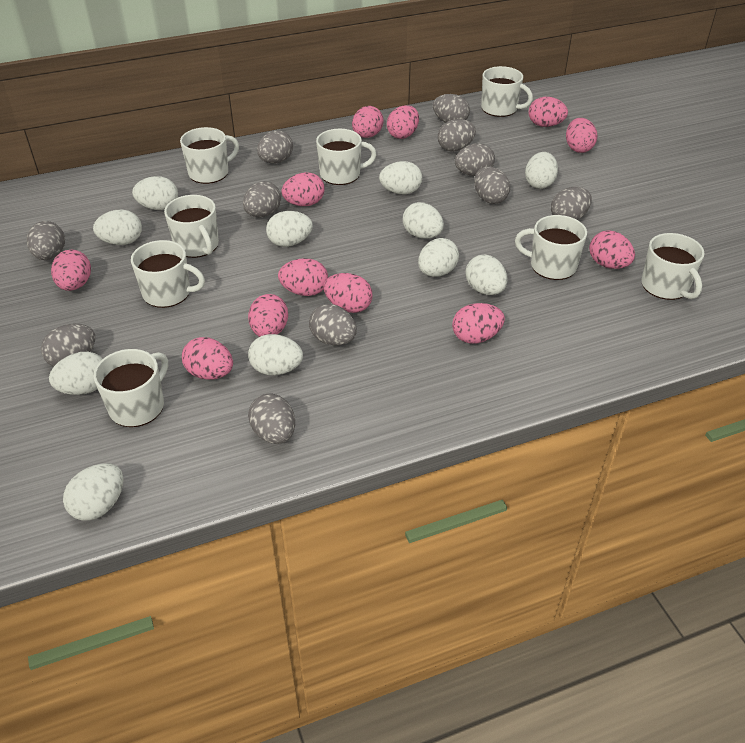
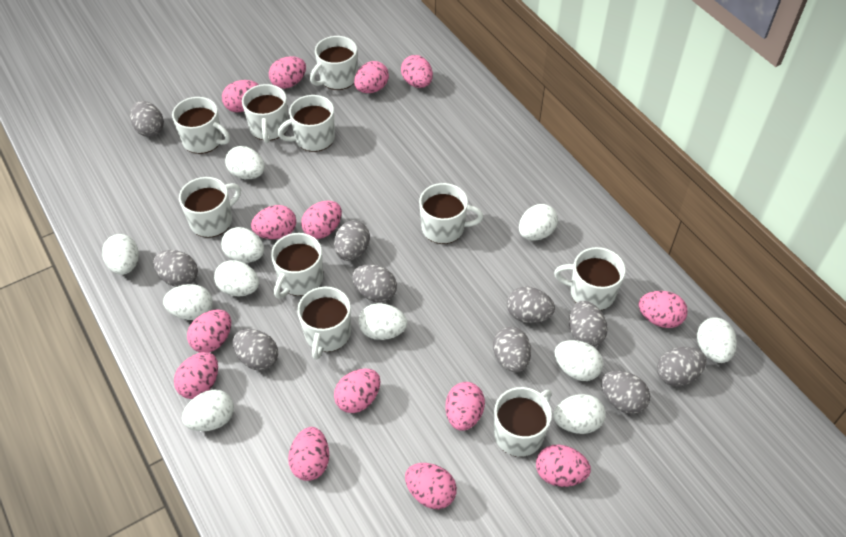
grey egg: [27,221,65,260] [41,324,95,367] [243,181,281,217] [248,393,295,444] [257,130,293,163] [309,304,357,345] [433,94,470,123] [438,119,476,152] [455,143,495,176] [474,166,510,204] [551,187,592,220] = 11 -> [130,101,164,137] [153,250,198,287] [233,329,278,371] [334,221,370,261] [352,264,397,302] [493,327,531,372] [507,287,555,323] [569,301,608,347] [601,370,650,414] [657,347,706,387] = 10
pink egg: [51,250,91,291] [182,337,233,380] [248,294,288,337] [278,258,328,296] [281,172,325,206] [324,273,373,313] [352,106,384,138] [387,105,419,139] [452,303,505,344] [529,97,568,127] [566,118,597,153] [589,231,635,269] = 12 -> [174,352,218,399] [187,309,231,353] [222,80,259,112] [251,205,296,239] [269,56,306,89] [288,427,329,481] [301,201,342,239] [334,369,380,413] [354,61,389,93] [401,55,433,88] [405,463,457,509] [446,382,485,431] [536,445,591,487] [638,291,688,328] = 14
white mug: [94,349,168,427] [131,240,205,308] [164,195,219,258] [180,127,239,184] [316,129,377,185] [481,66,533,117] [515,215,587,280] [641,233,704,300] = 8 -> [172,97,230,154] [179,177,241,238] [242,84,289,143] [271,233,323,299] [278,95,335,152] [297,287,351,360] [310,36,357,90] [419,183,483,244] [494,387,552,457] [554,247,625,311] = 10

